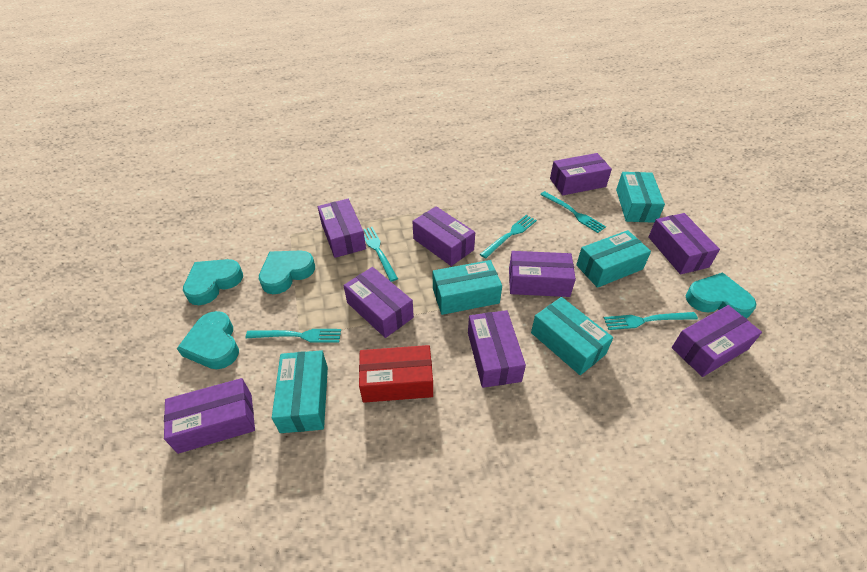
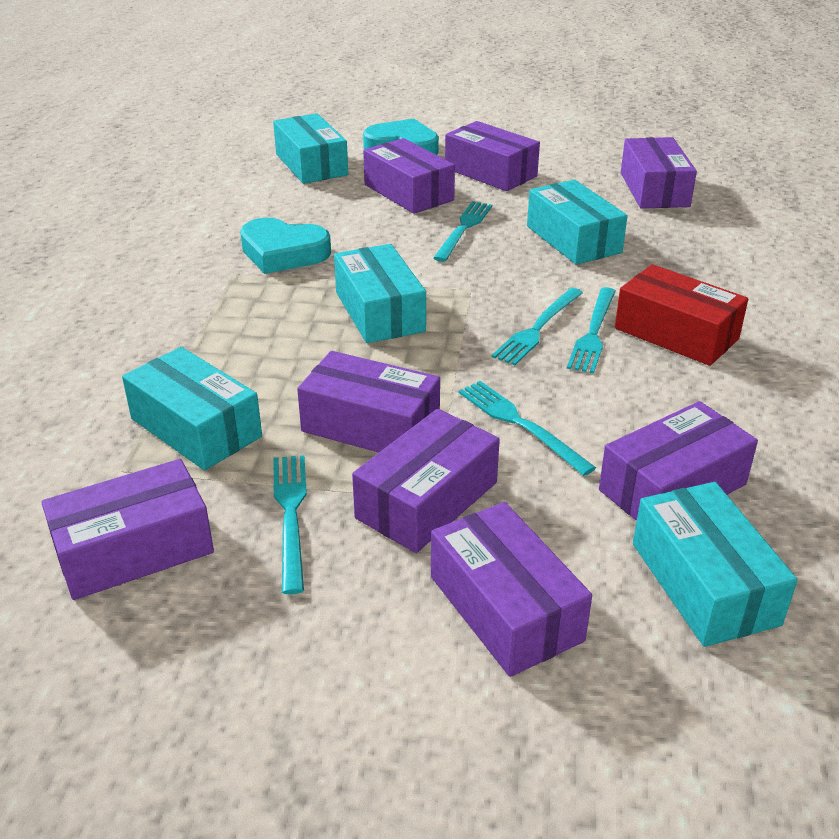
purple box: [164,378,255,454] [318,199,366,258] [343,267,414,338] [412,206,475,266] [468,310,526,388] [509,251,576,297] [550,153,612,195] [648,213,720,274] [672,305,762,377] = 9 -> [41,459,214,600] [297,351,440,452] [352,409,500,553] [363,138,455,214] [431,502,592,677] [445,121,540,191] [599,401,758,521] [621,137,697,209] = 8
turquoise heart: [177,311,239,369] [183,259,243,305] [259,251,315,294] [686,273,756,319] = 4 -> [240,218,331,274] [363,119,439,155] = 2

